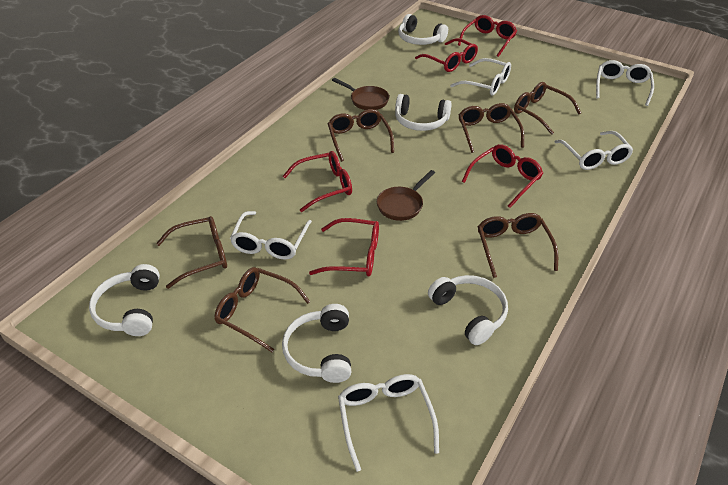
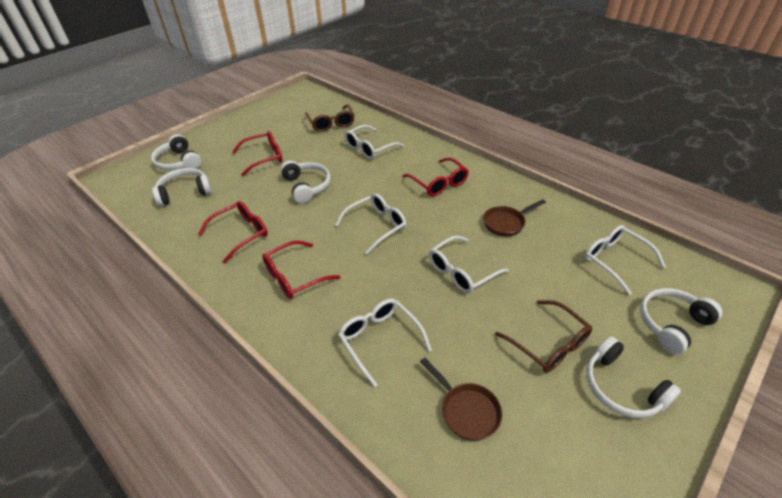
brown glasses: [156,216,227,289] [215,267,311,352] [328,109,394,162] [459,103,524,153] [477,213,558,278] [514,82,581,135] = 6 -> [305,104,355,132] [495,300,592,373] = 2
red glasses: [283,151,352,212] [309,218,379,277] [415,38,478,72] [458,15,517,57] [462,144,543,208] = 5 -> [198,201,268,264] [232,131,283,176] [262,240,341,299] [403,157,469,196] = 4

